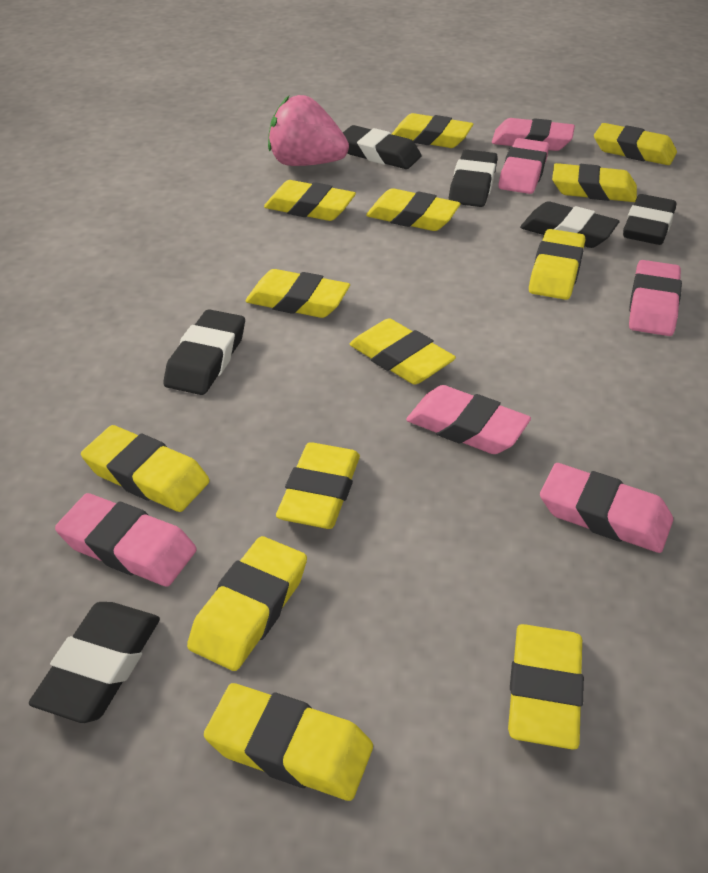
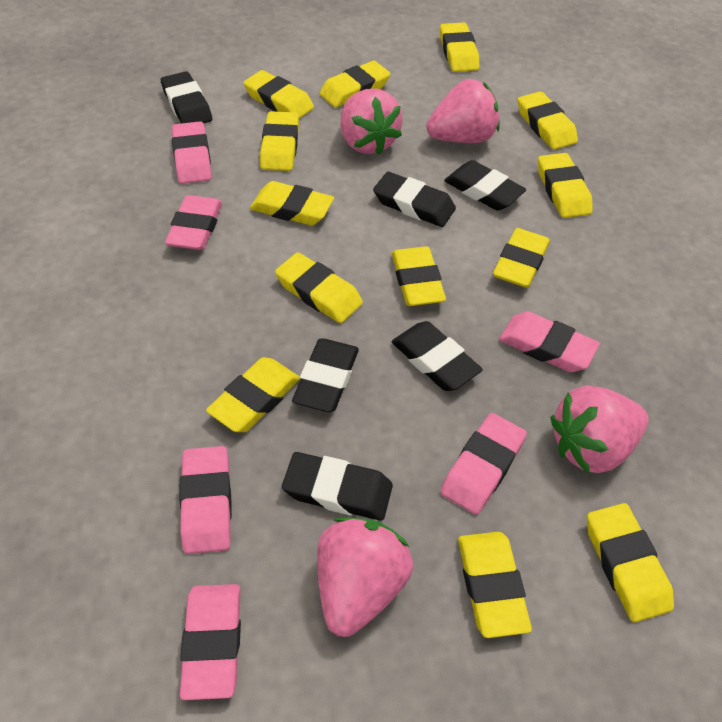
pink strawberry: [268,95,349,166] = 1 -> [317,517,413,637] [341,89,403,155] [426,79,500,143] [550,386,649,473] = 4

